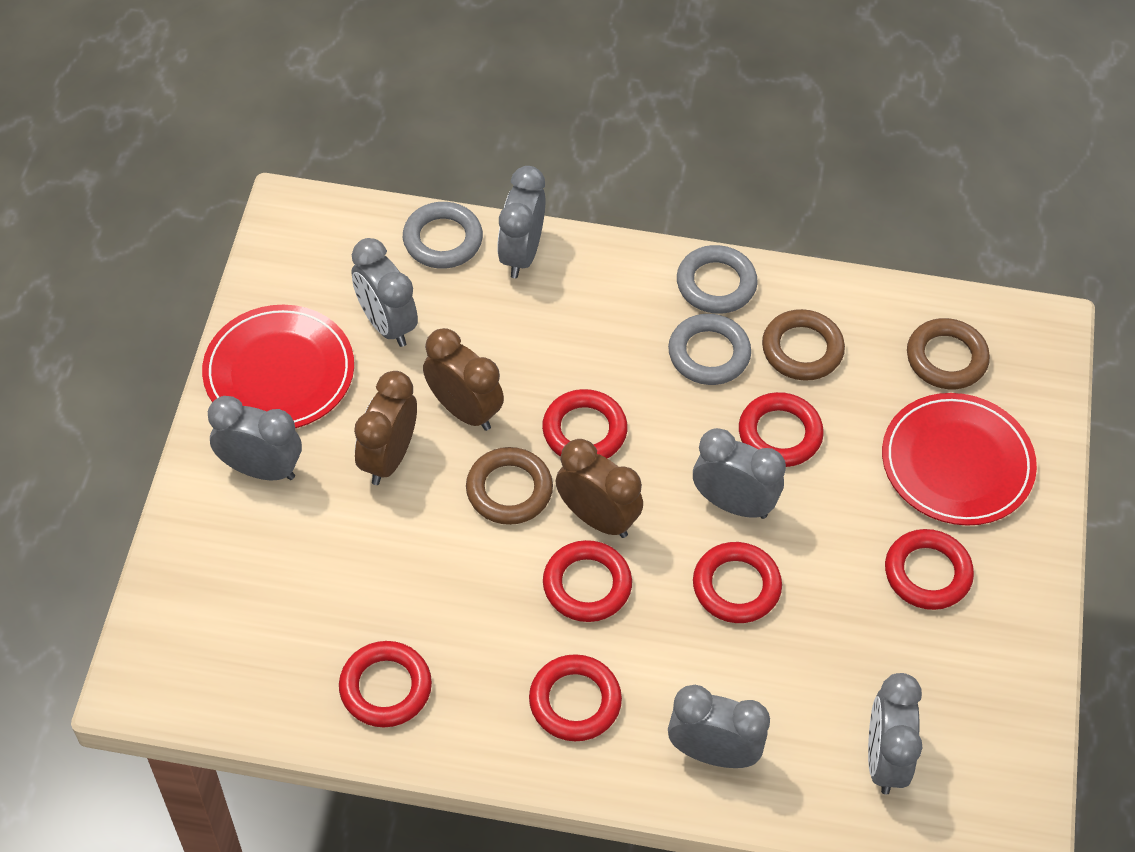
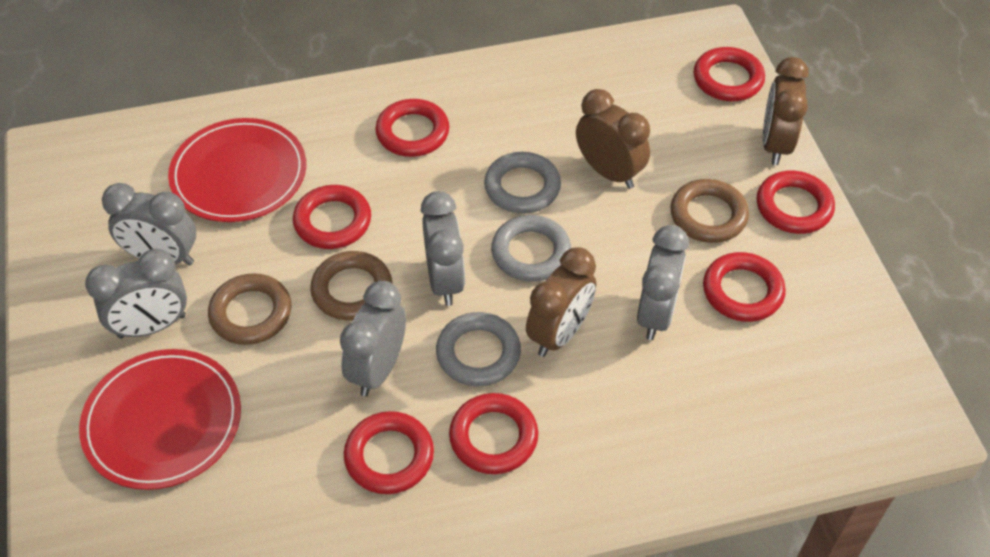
grey clock: [208,396,302,480] [352,238,418,347] [497,166,546,278] [668,685,770,768] [693,428,786,519] [868,673,922,795] = 6 -> [85,249,187,338] [102,183,196,266] [340,281,406,397] [421,191,465,306] [637,225,689,340] = 5

